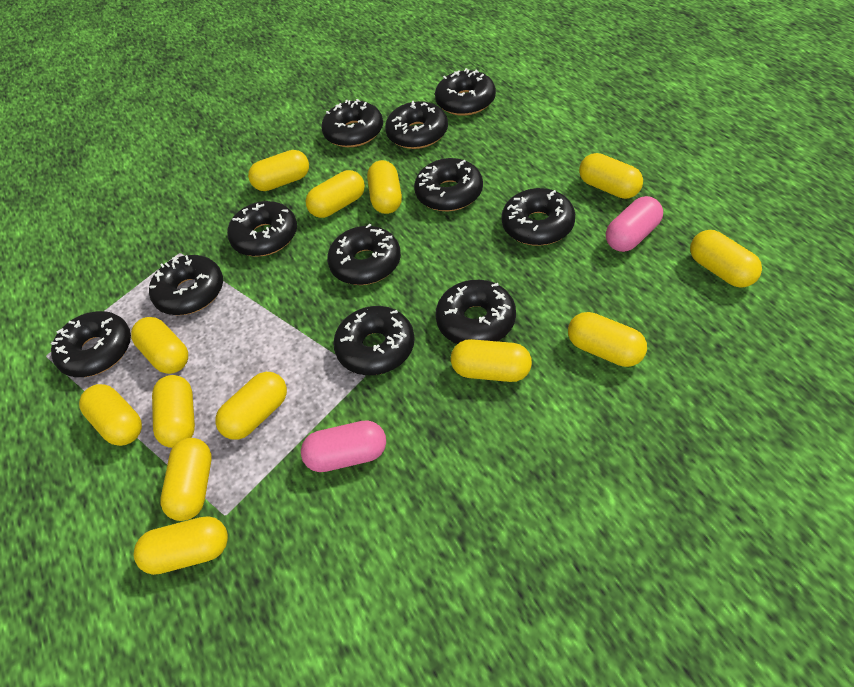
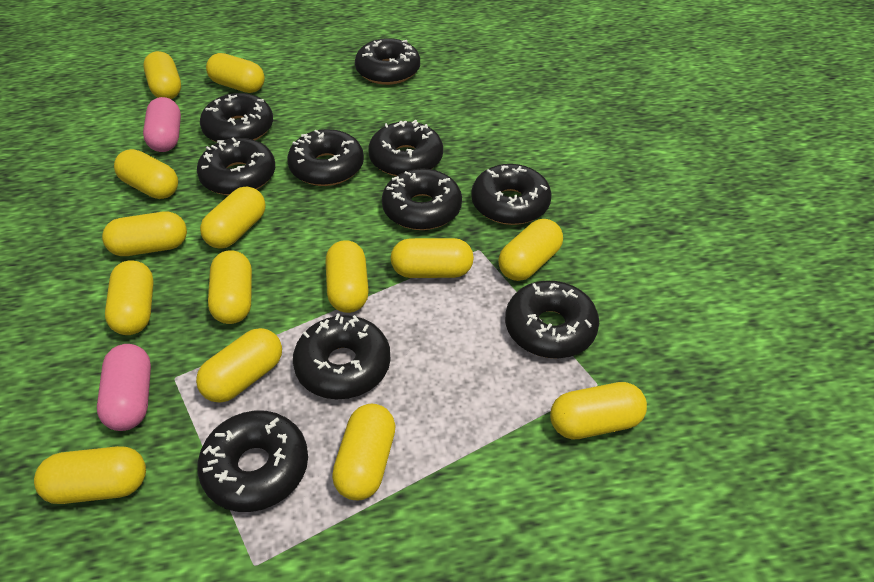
black donut: [51,311,131,377] [149,255,223,315] [227,201,297,257] [321,99,383,147] [327,224,401,285] [333,306,415,375] [385,101,448,149] [414,158,483,211] [435,68,496,116] [435,280,516,344] [502,188,575,246] = 11 -> [197,137,275,196] [197,411,308,512] [200,93,273,142] [287,129,364,186] [293,314,391,399] [355,38,420,85] [368,120,443,176] [382,169,462,230] [471,164,551,225] [505,280,599,359] = 10
yellow capsule: [79,384,142,446] [131,317,188,374] [134,516,228,575] [152,375,195,448] [160,438,212,521] [215,372,287,440] [248,150,309,191] [306,170,365,218] [367,160,402,214] [451,339,532,382] [568,312,647,367] [579,153,643,199] [690,230,762,288] = 13 -> [34,446,146,504] [102,212,187,256] [105,261,154,335] [114,149,178,199] [143,51,181,99] [196,328,282,403] [200,186,266,249] [206,53,265,93] [208,251,252,324] [326,240,369,313] [332,404,396,500] [391,238,474,278] [498,219,563,281] [550,382,647,439] = 14

